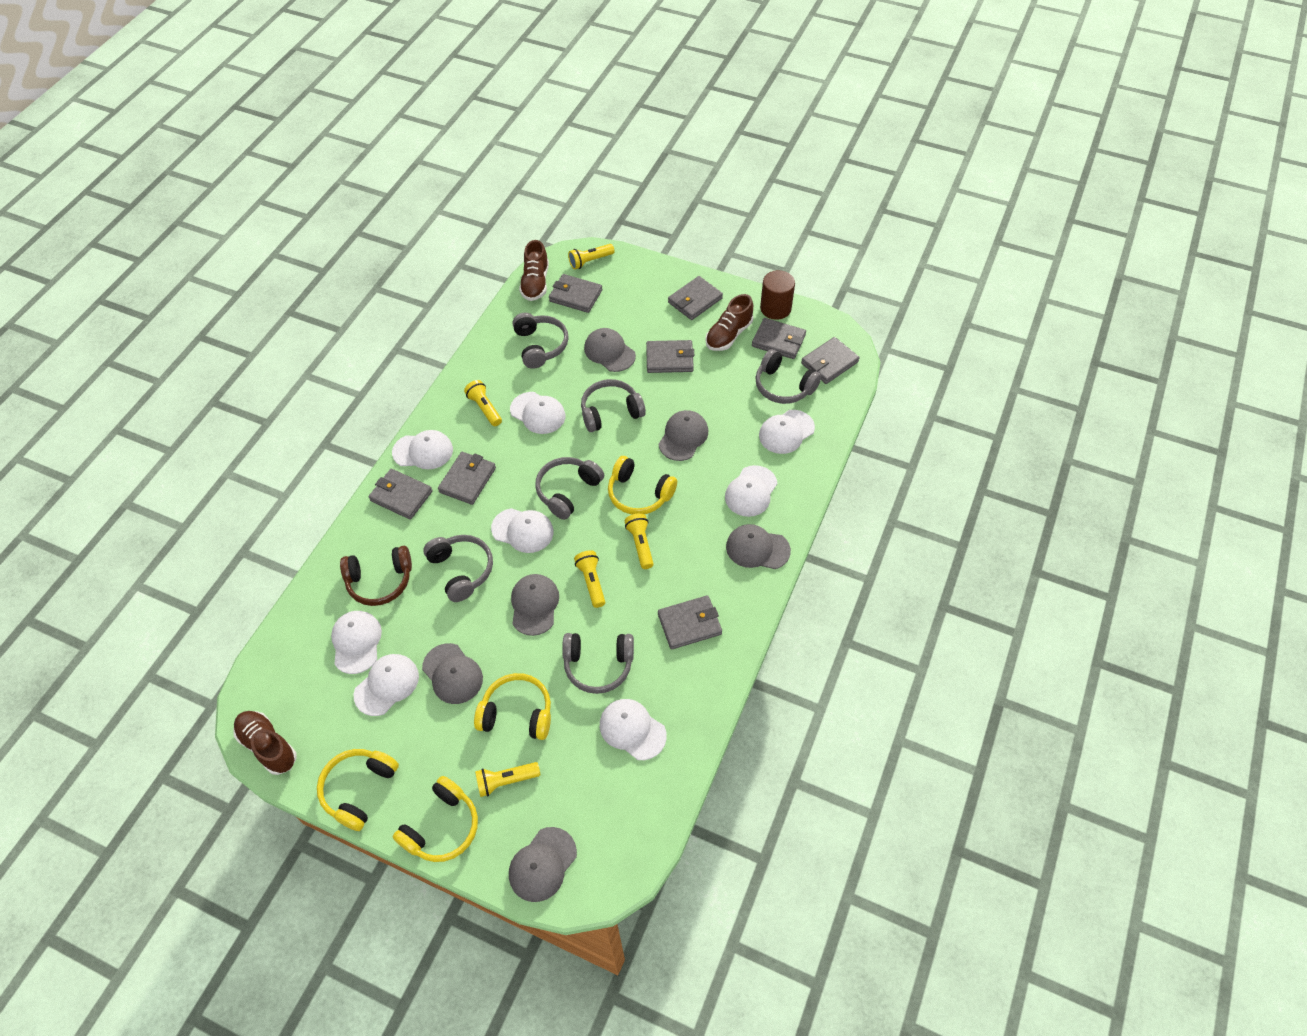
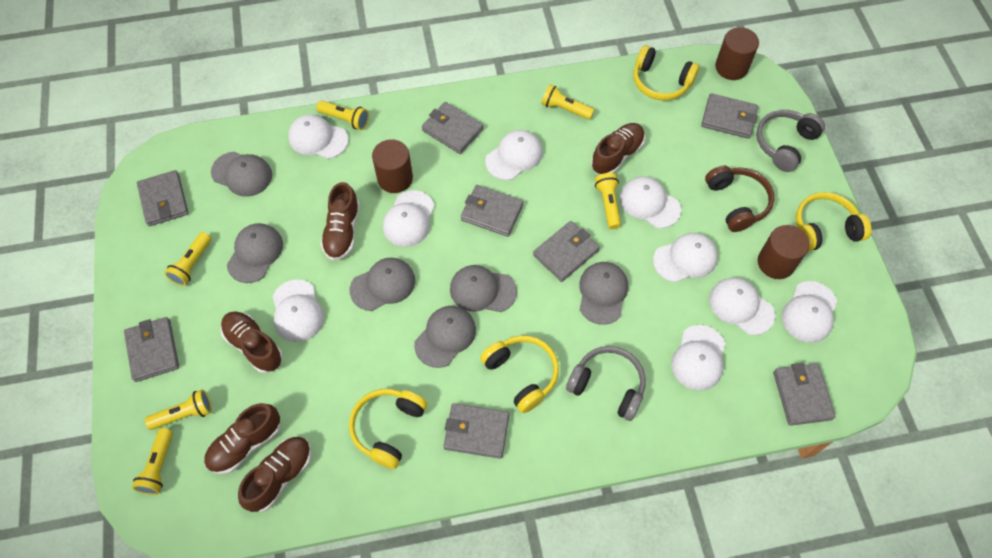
brown cylinder: [760,270,795,320] = 1 -> [372,139,413,193] [715,27,759,80] [758,225,809,279] = 3
brown shoe: [234,711,296,775] [519,240,549,301] [706,294,753,351] = 3 -> [204,403,281,474] [221,311,283,373] [238,437,312,512] [321,182,360,261] [591,123,645,175] = 5
grey headphones: [423,535,493,602] [512,313,569,369] [535,457,604,520] [562,633,634,694] [581,379,646,432] [755,349,821,404] = 6 -> [566,346,646,421] [756,110,825,172] = 2
white cap: [331,611,382,674] [354,654,419,716] [392,430,453,470] [491,508,553,553] [510,392,565,434] [600,699,667,760] [725,465,777,517] [759,410,815,454] = 8 -> [272,279,324,342] [288,114,348,159] [383,190,435,247] [485,130,543,180] [620,176,681,228] [653,233,718,282] [671,325,725,391] [709,278,775,335] [782,281,837,343] = 9
yellow flashlight: [464,380,502,426] [475,762,540,797] [568,244,615,270] [574,550,605,608] [625,513,653,569] = 5 -> [132,428,173,495] [145,389,212,430] [164,232,211,286] [317,101,369,130] [541,84,594,120] [595,173,621,229] = 6

